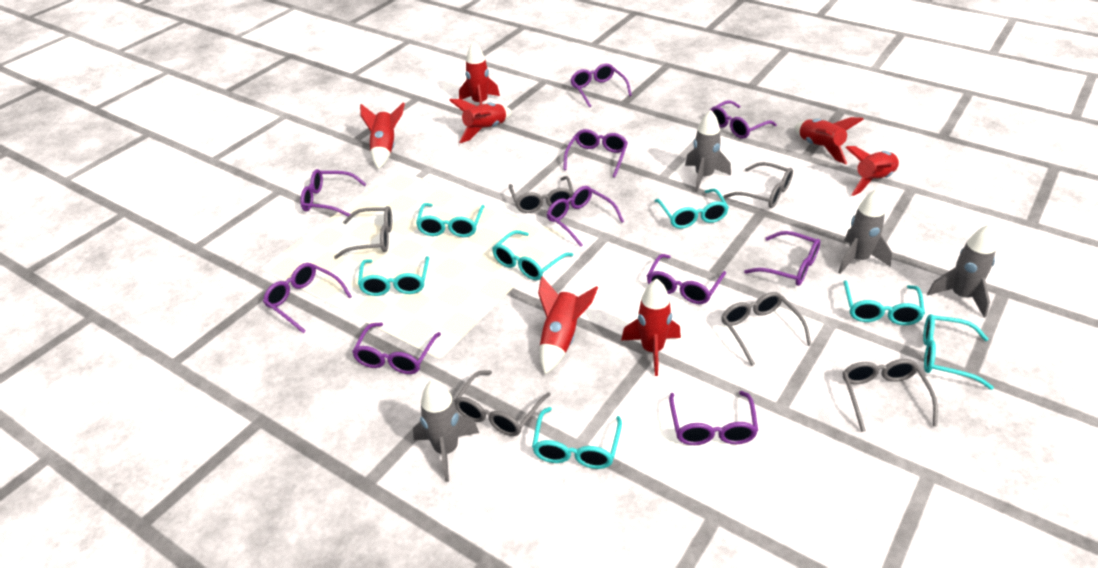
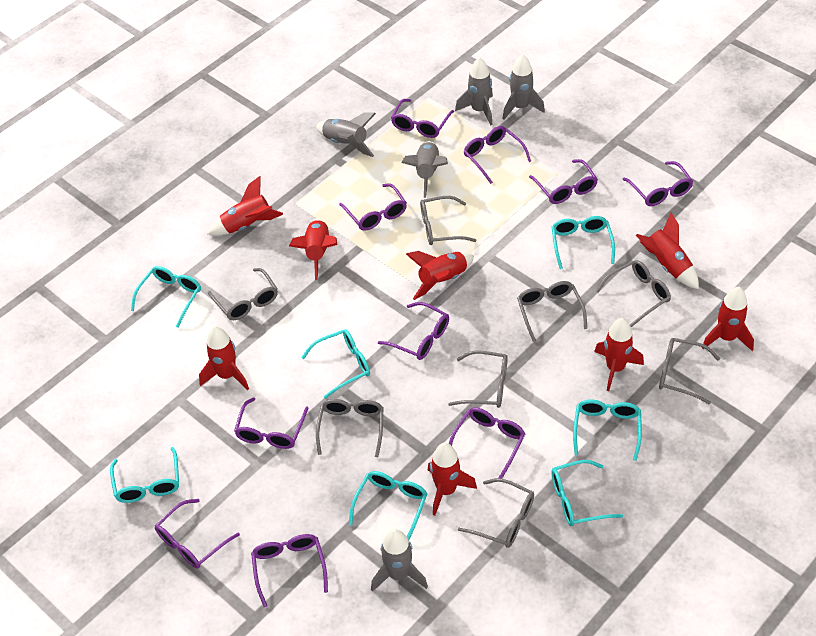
grey glasses: [334,206,392,259] [454,370,550,436] [509,176,574,213] [721,292,812,366] [724,162,793,208] [843,359,938,432] = 6 -> [208,268,278,320] [316,399,383,457] [420,196,477,245] [448,351,508,408] [458,478,534,548] [517,281,587,342] [596,260,671,327] [659,338,720,404] = 8
grey rocket: [413,379,479,482] [685,110,731,192] [838,189,892,274] [927,224,996,318] = 4 -> [316,112,376,157] [371,529,428,592] [402,141,448,198] [455,57,493,126] [503,54,545,120] = 5
red rocket: [360,102,405,169] [449,99,512,143] [459,42,500,105] [538,276,598,374] [621,279,681,376] [795,117,864,164] [845,146,900,196] = 7 -> [199,326,249,390] [207,176,283,236] [289,218,337,280] [406,251,474,300] [428,443,477,516] [594,318,644,391] [636,213,699,289] [702,287,754,351] = 8

